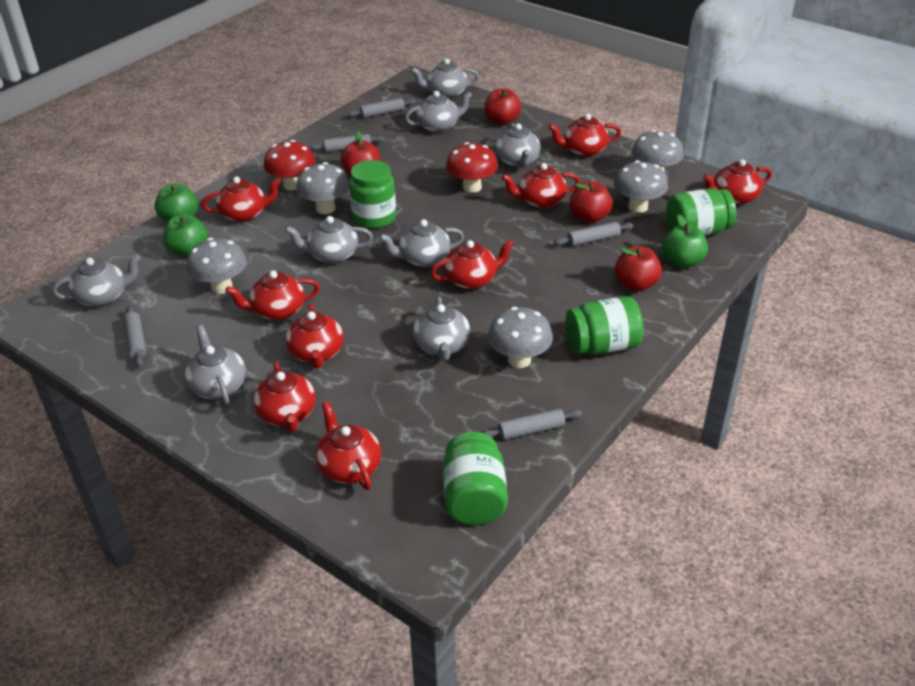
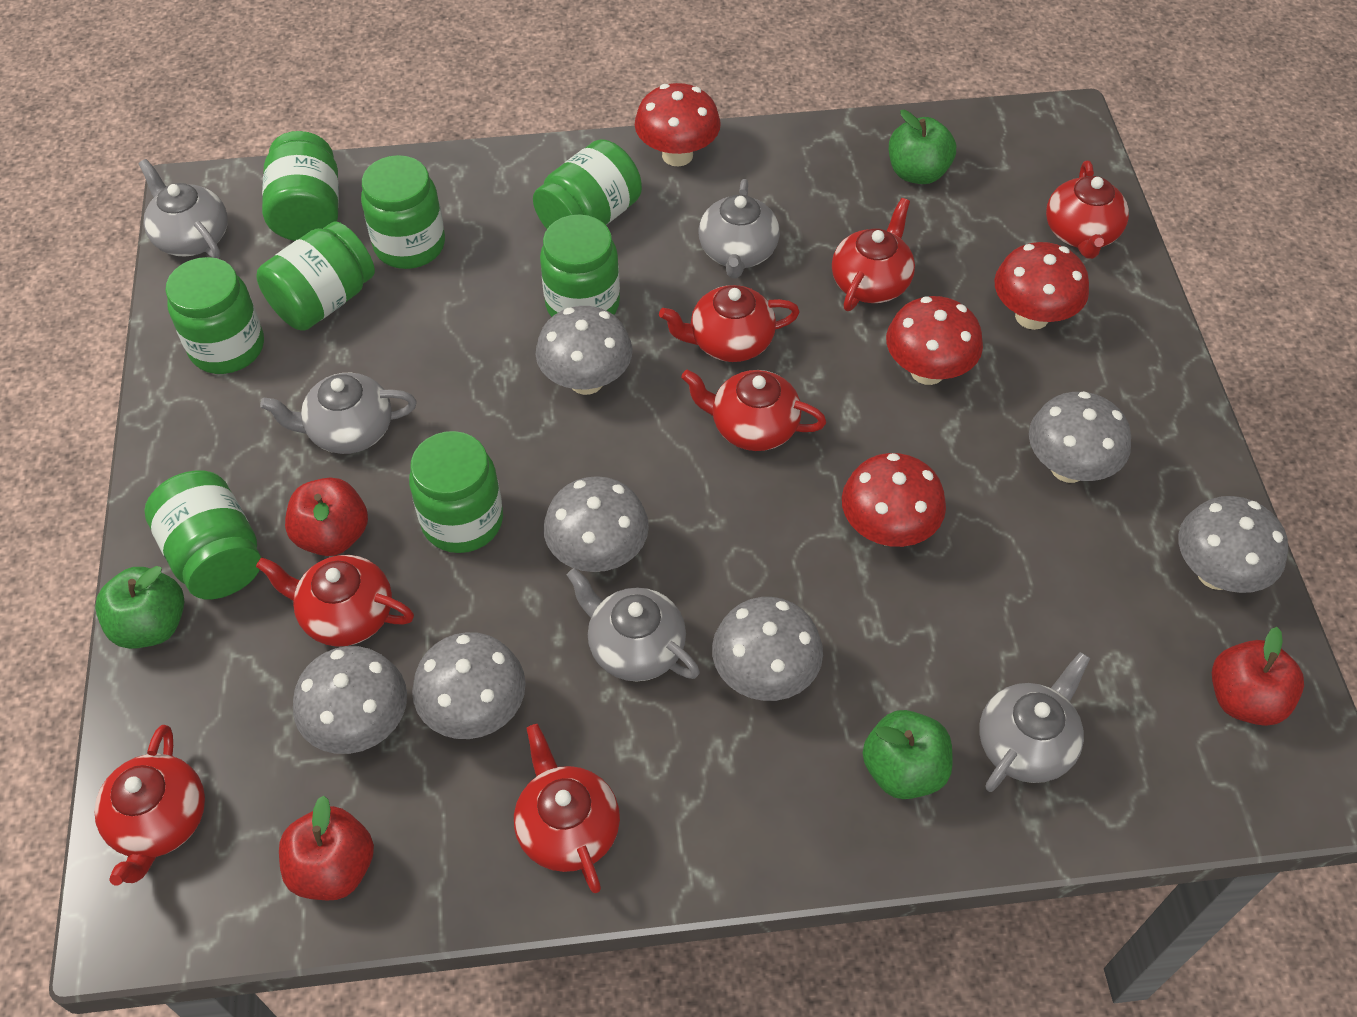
green jar: [349,160,396,229] [443,432,508,525] [566,296,643,355] [666,188,736,236] = 4 -> [144,471,261,599] [165,257,264,374] [256,221,375,331] [262,131,339,241] [361,155,445,269] [409,431,503,553] [533,139,642,229] [540,214,620,317] = 8
grey mushroom: [187,238,247,294] [296,162,349,214] [488,307,553,368] [614,160,668,213] [632,130,684,171] = 5 -> [293,646,407,754] [412,632,526,739] [536,306,632,395] [543,476,649,572] [712,597,823,701] [1029,391,1131,483] [1178,496,1288,593] = 7
grey rolling pin: [123,305,146,367] [309,134,385,153] [348,98,416,118] [482,409,582,440] [554,222,633,246] = 5 -> none = 0
grey teapot: [52,254,141,307] [185,325,246,404] [285,216,373,264] [379,219,464,267] [405,91,472,133] [411,59,479,99] [413,296,470,361] [495,123,541,167] = 8 -> [138,159,228,258] [260,373,417,454] [567,568,700,681] [699,179,780,278] [979,652,1091,792] = 5
red apple: [341,131,381,176] [484,88,521,125] [569,181,612,223] [615,246,662,291] = 4 -> [279,795,374,900] [285,478,368,556] [1212,627,1304,726] = 3
red mushroom: [264,140,316,190] [446,142,498,193] = 2 -> [635,83,721,166] [842,453,946,547] [886,296,983,385] [994,242,1089,330] = 4
red teapot: [201,177,281,222] [225,270,320,320] [253,361,316,432] [286,303,344,368] [316,401,381,490] [430,239,514,289] [501,163,580,208] [548,114,621,157] [703,159,772,205] = 9 -> [95,725,205,886] [256,555,414,647] [514,724,620,893] [659,285,800,362] [681,370,826,451] [832,198,915,311] [1046,161,1129,259] = 7

